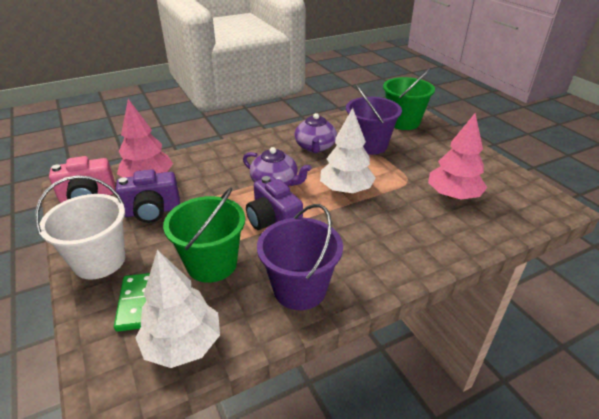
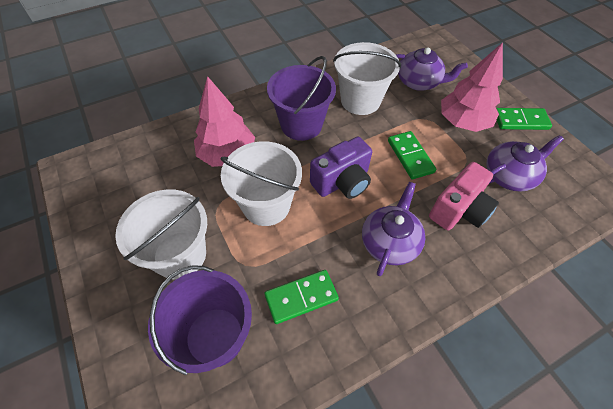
green bucket: [163,187,245,283] [383,67,435,130] = 2 -> none = 0
green domino: [114,273,150,332] = 1 -> [264,270,339,324] [388,131,436,179] [496,108,552,130] = 3
purple camera: [116,169,180,223] [246,176,303,230] = 2 -> [310,137,372,199] = 1
purple teapot: [243,147,312,186] [294,113,337,153] = 2 -> [362,182,425,276] [395,47,468,90] [486,135,564,191] = 3
white bucket: [35,175,125,280] = 1 -> [115,189,207,280] [220,141,302,226] [333,42,401,115] = 3
white tree: [135,250,220,368] [320,108,376,194] = 2 -> none = 0

